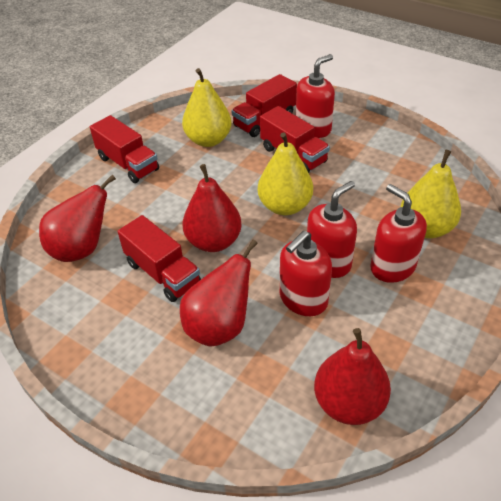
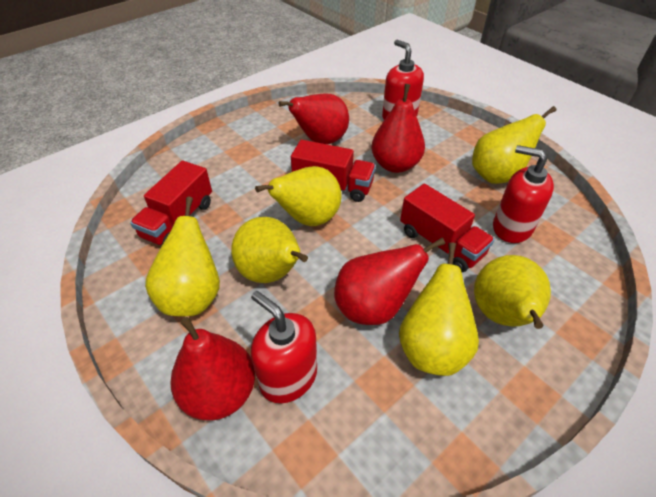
red soap dispenser: [280,231,332,316] [296,54,335,138] [307,181,357,278] [370,184,427,283] = 4 -> [251,291,317,403] [382,39,424,120] [493,145,554,243] = 3
red truck: [90,115,159,183] [118,215,201,302] [232,74,297,137] [260,106,330,173] = 4 -> [130,160,212,245] [291,140,376,202] [400,184,495,272] = 3
yellow pear: [182,68,231,147] [258,132,313,215] [400,150,461,239] = 3 -> [145,197,220,316] [231,217,308,283] [255,166,342,226] [399,242,479,376] [472,106,557,184] [474,255,551,329] = 6

